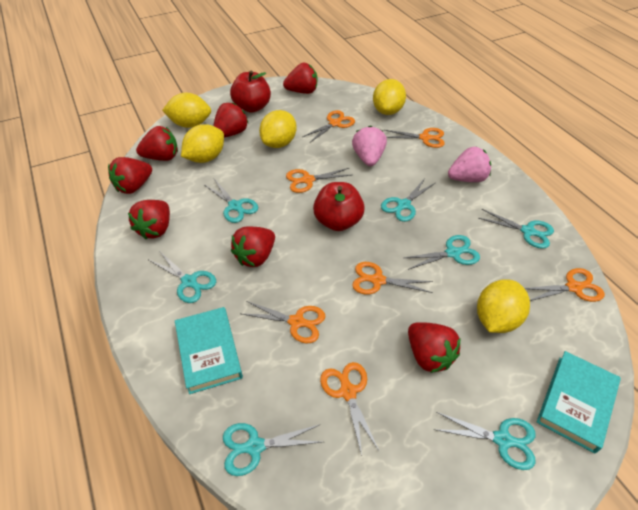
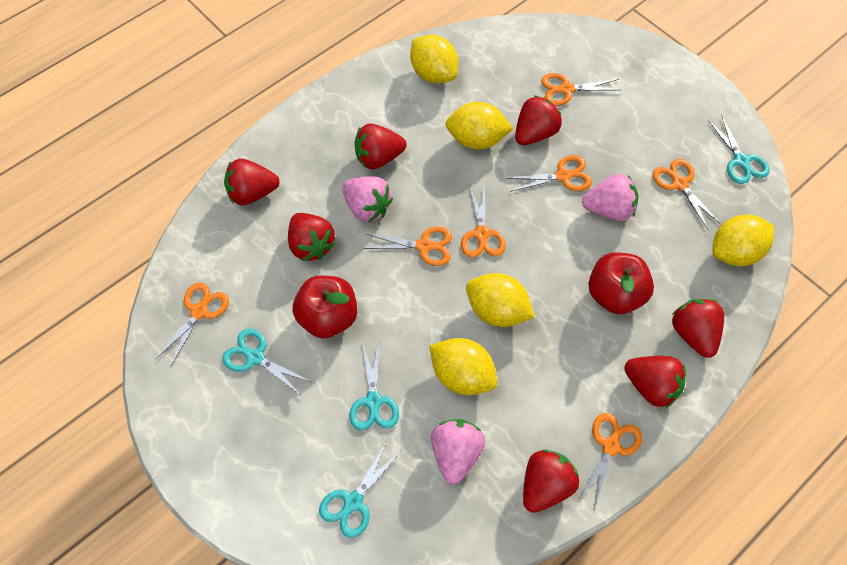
pink strawberry: [352,126,387,166] [448,147,491,182] = 2 -> [342,176,393,223] [431,419,485,484] [582,174,638,221] = 3
turquoise book: [175,307,243,394] [537,351,621,453] = 2 -> none = 0
turquoise scissors: [149,252,216,303] [205,179,258,223] [223,423,322,476] [381,180,435,222] [404,235,480,270] [433,412,535,470] [478,209,554,249] = 7 -> [222,328,311,396] [319,441,400,538] [349,342,399,431] [708,115,770,184] = 4

